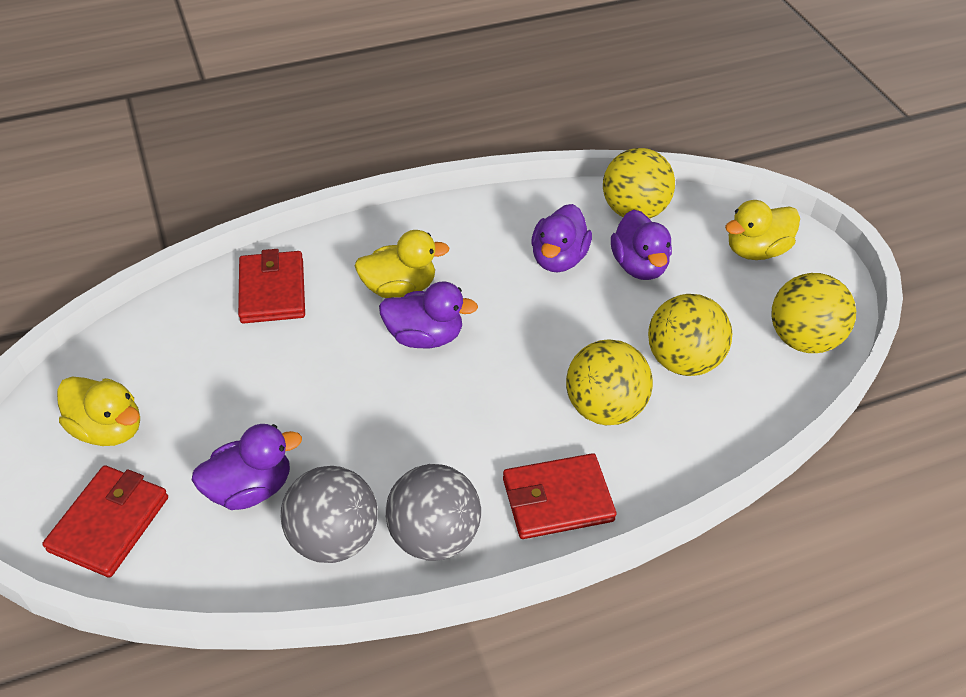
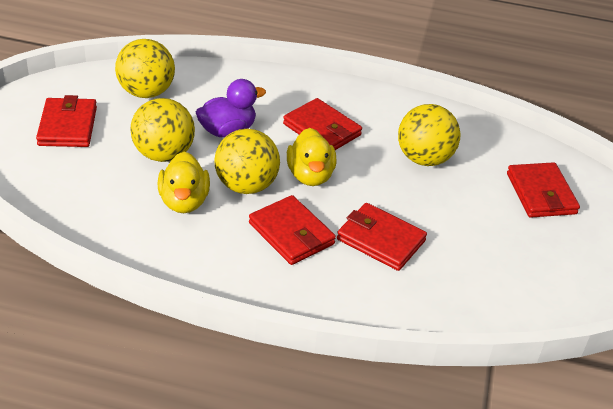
grey ball: [281,466,378,563] [386,464,481,561] = 2 -> none = 0
purple duck: [192,424,302,510] [379,282,478,348] [531,204,592,272] [611,209,672,280] = 4 -> [196,79,266,137] = 1
red wallet: [42,465,168,578] [238,249,305,324] [503,453,617,539] = 3 -> [36,95,97,147] [249,195,336,265] [283,98,362,150] [337,203,427,271] [507,162,580,218] = 5
yellow duck: [57,377,140,446] [354,230,449,298] [725,200,800,260] = 3 -> [158,152,210,213] [287,128,337,186] = 2

